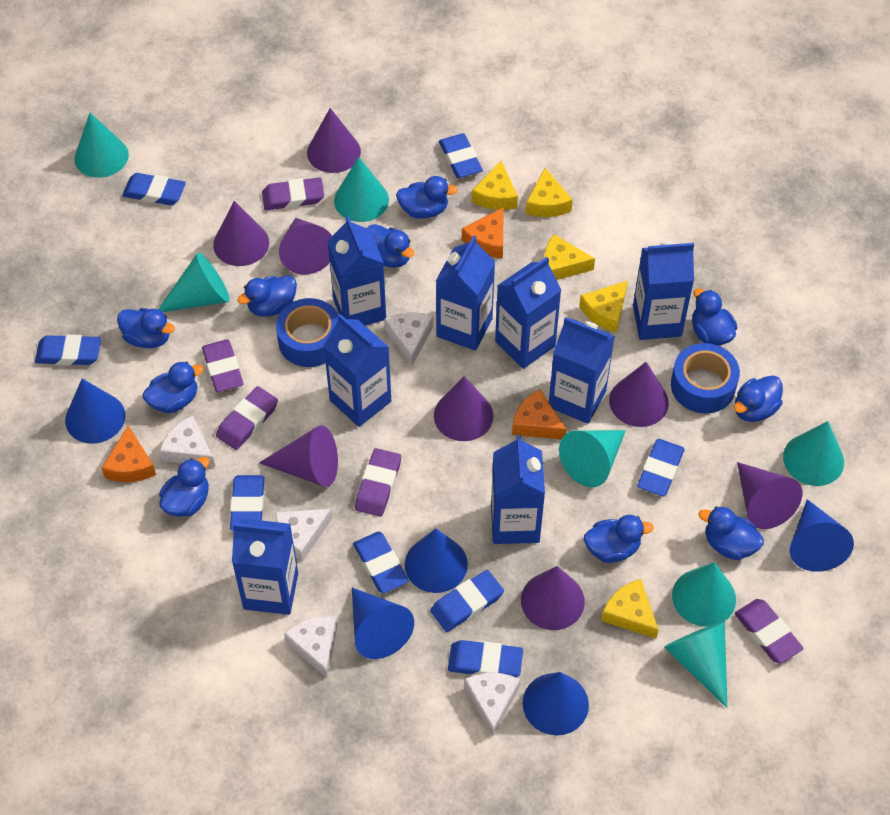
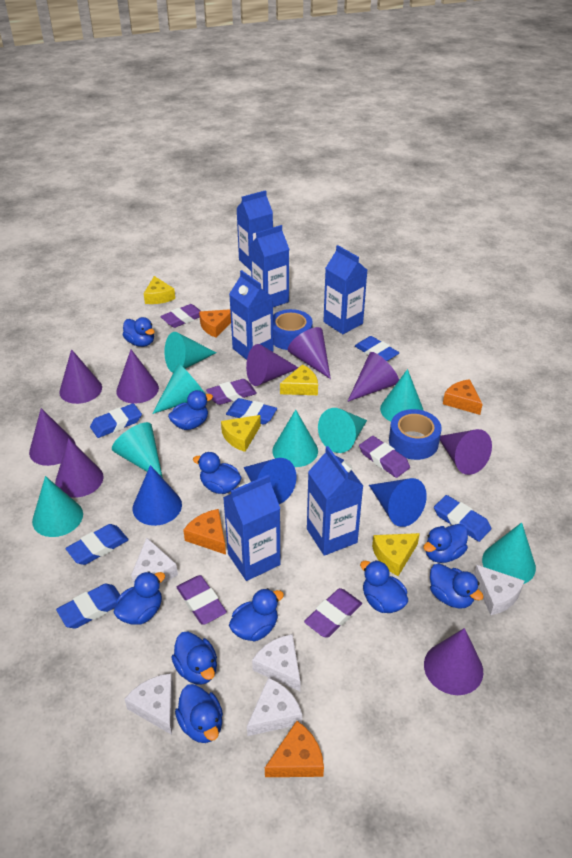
blue carton: [232,518,298,615] [323,314,391,427] [327,216,386,326] [436,236,495,351] [491,435,545,544] [495,257,562,369] [549,317,615,424] [633,242,694,340] = 8 -> [223,475,280,581] [229,270,274,360] [236,190,273,271] [250,225,289,307] [307,446,363,556] [323,245,367,334] = 6
blue cone: [65,379,125,444] [352,588,414,659] [405,529,468,593] [523,672,589,735] [789,499,854,572] = 5 -> [133,465,182,526] [243,458,297,504] [369,478,427,527] = 3
blue eraser: [35,335,101,365] [122,173,186,205] [230,475,264,531] [353,532,409,594] [430,570,504,632] [439,133,483,178] [448,640,523,677] [637,439,684,496] = 8 -> [56,584,120,629] [66,524,129,565] [90,403,142,438] [226,398,277,425] [355,336,399,361] [434,495,491,542] = 6
orange cheese: [101,425,156,482] [462,207,504,258] [512,389,567,439] = 3 -> [183,509,226,555] [199,309,231,338] [265,721,324,777] [443,379,483,415] = 4
purple cone: [213,201,269,266] [259,425,338,487] [279,218,332,275] [307,108,361,173] [434,376,493,441] [521,566,585,630] [609,362,669,427] [737,462,802,529] = 8 -> [29,408,76,466] [55,438,104,497] [59,349,102,404] [116,350,159,404] [246,344,299,386] [288,327,331,379] [347,352,399,402] [424,628,483,695] [440,429,492,475] = 9
turquoise cone: [74,113,129,178] [158,252,230,312] [334,157,389,222] [559,430,626,487] [664,621,727,708] [672,562,736,627] [783,421,844,486] = 7 -> [32,476,83,537] [112,422,163,478] [152,364,204,414] [164,332,217,373] [272,410,318,467] [318,408,367,453] [380,369,424,422] [482,522,536,584] = 8
yellow cheese: [472,161,518,210] [526,168,573,217] [544,234,595,280] [579,281,628,332] [601,579,659,639] = 5 -> [143,276,175,304] [221,415,261,452] [280,364,318,395] [372,533,420,576] = 4

